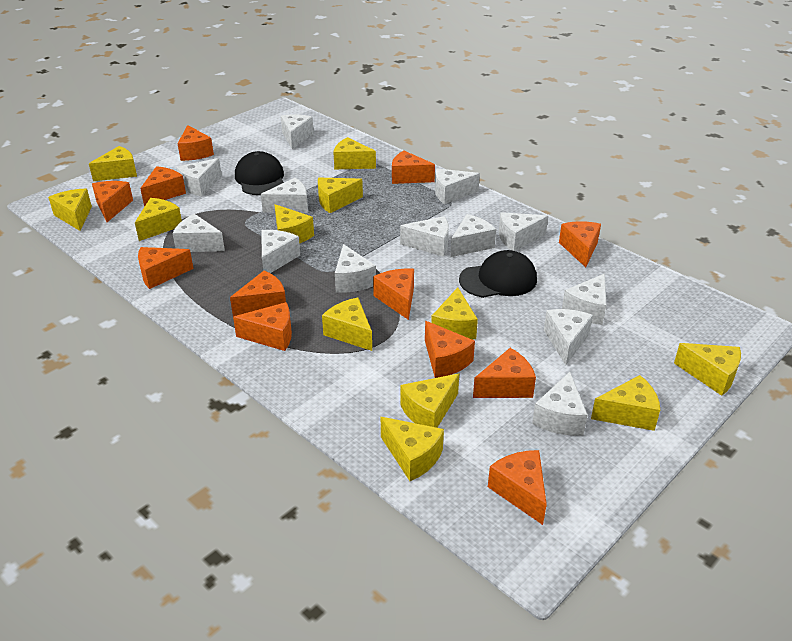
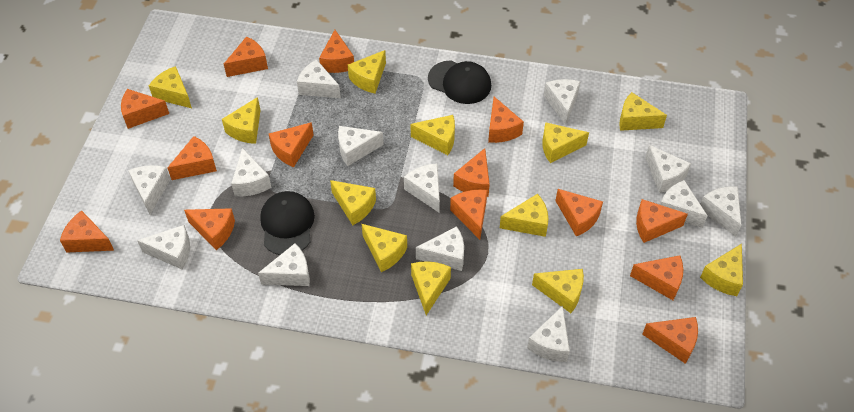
orange cheese: [92,181,133,222] [138,247,194,289] [140,166,186,206] [177,125,214,161] [230,270,286,317] [233,302,292,351] [373,268,414,320] [392,150,435,184] [425,321,475,378] [473,348,536,398] [488,450,547,525] [559,221,601,267] = 12 -> [60,210,114,252] [121,89,169,129] [167,136,217,180] [184,208,235,250] [224,36,268,77] [269,122,314,167] [319,30,354,73] [450,190,487,240] [453,148,490,197] [488,97,524,143] [556,189,603,236] [630,255,683,300] [636,199,688,243] [642,317,698,364] = 14

